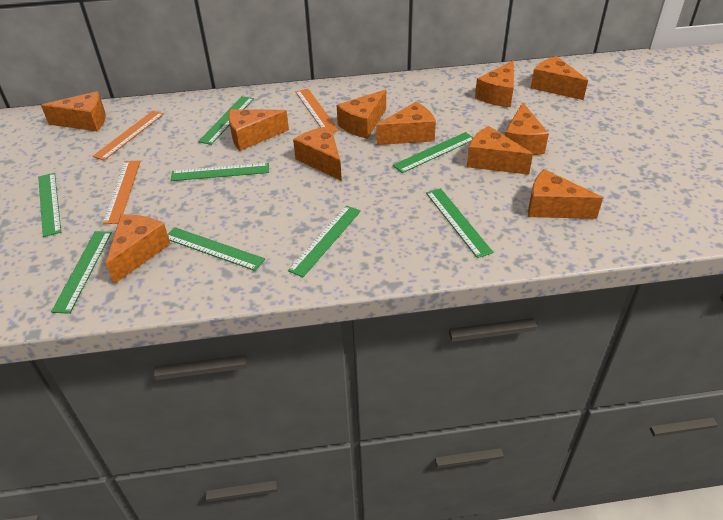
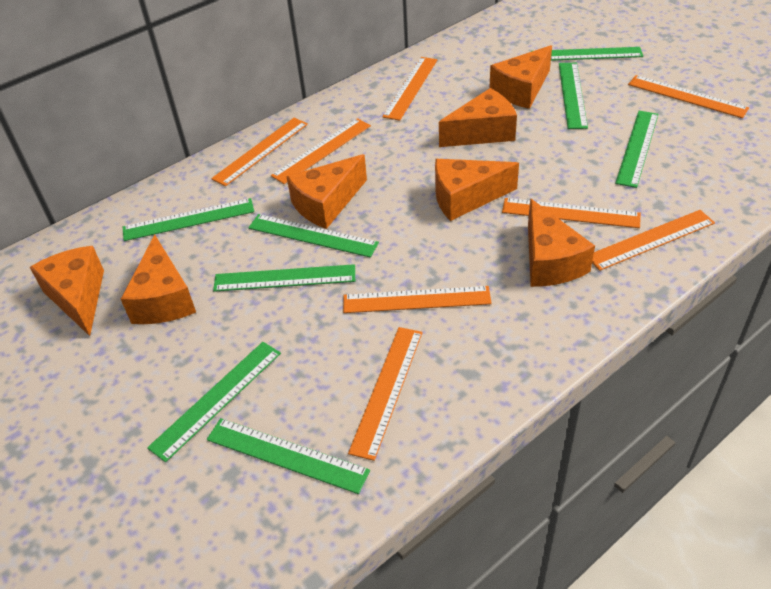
orange cheese: [41,91,106,132] [106,214,171,284] [228,109,289,151] [293,126,342,181] [337,90,386,139] [376,102,436,145] [467,126,533,175] [475,61,514,107] [504,102,549,155] [528,169,603,219] [531,56,588,100] = 11 -> [30,246,104,336] [121,234,196,324] [286,154,367,229] [435,159,519,221] [439,88,517,147] [489,45,552,109] [528,199,595,287] = 7
orange ruler: [92,111,164,160] [103,160,141,224] [296,89,339,132] = 3 -> [211,118,308,186] [271,118,371,184] [343,286,492,313] [348,327,422,461] [382,57,438,121] [502,198,641,228] [592,210,715,271] [628,75,749,118] = 8

